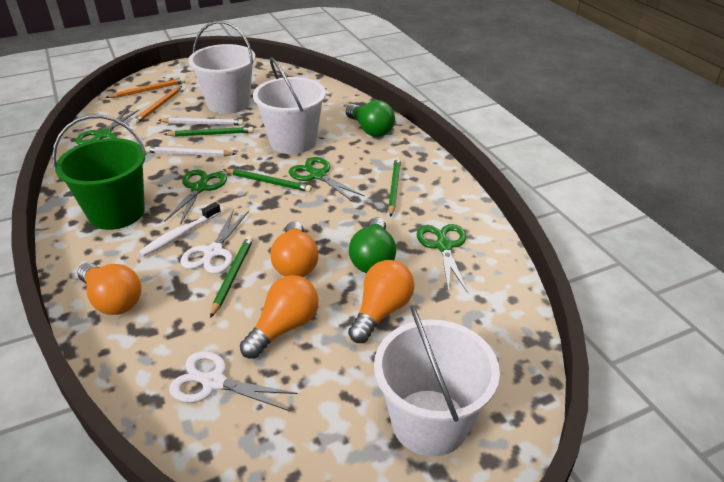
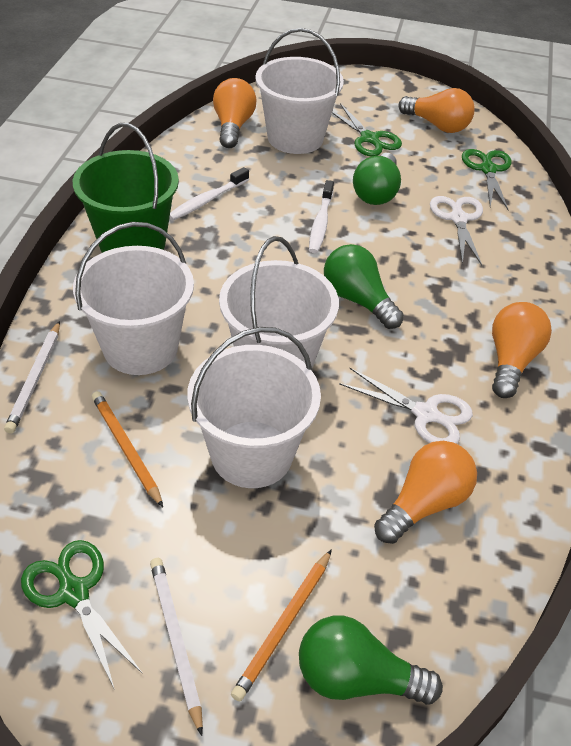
green light bulb: [346,100,395,137] [349,217,396,273] = 2 -> [299,615,443,705] [324,244,404,329] [353,153,401,205] = 3
green pencil: [163,127,254,137] [210,236,253,318] [223,169,312,192] [388,158,401,217] = 4 -> none = 0
green scissors: [75,109,139,145] [164,169,227,225] [289,157,364,202] [416,224,467,293] = 4 -> [21,540,143,690] [332,103,402,156] [462,149,512,210] = 3
white bucket: [188,21,255,114] [253,58,326,154] [374,305,500,457] = 3 -> [73,222,194,375] [187,327,321,488] [219,236,339,367] [255,28,344,154] = 4
white toothbrush: [139,202,221,257] = 1 -> [169,167,249,220] [309,180,334,253] = 2

